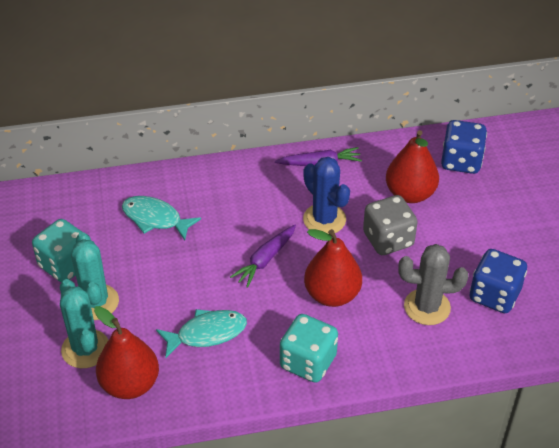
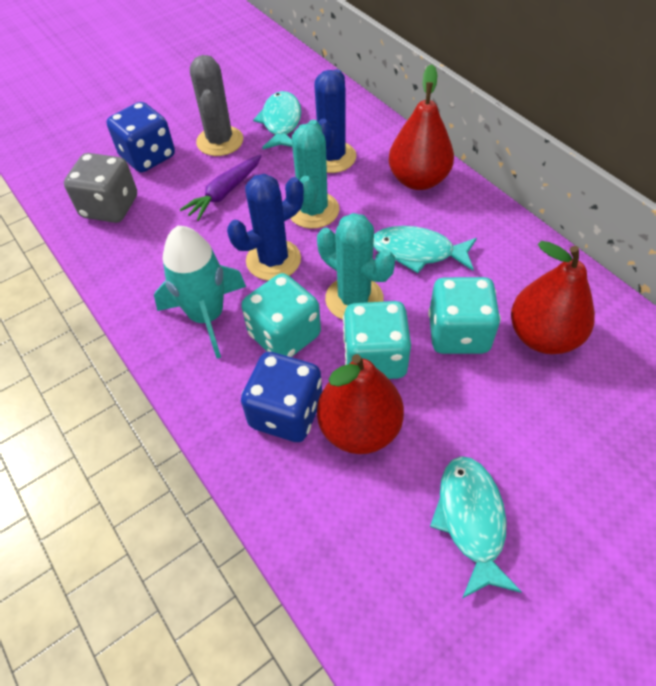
blue cactus: [303,157,350,234] = 1 -> [227,174,304,281] [314,69,356,173] = 2
purple carrot: [230,225,296,288] [275,147,362,166] = 2 -> [180,154,262,221] = 1
turquoise dice: [32,219,82,282] [280,314,338,383] = 2 -> [241,273,321,357] [343,301,411,379] [428,277,501,354] = 3
turquoise fish: [122,196,201,240] [156,309,247,358] = 2 -> [253,91,301,150] [373,226,477,273] [430,456,522,599] = 3
turquoise rocket: none = 0 -> [154,226,246,358] = 1

